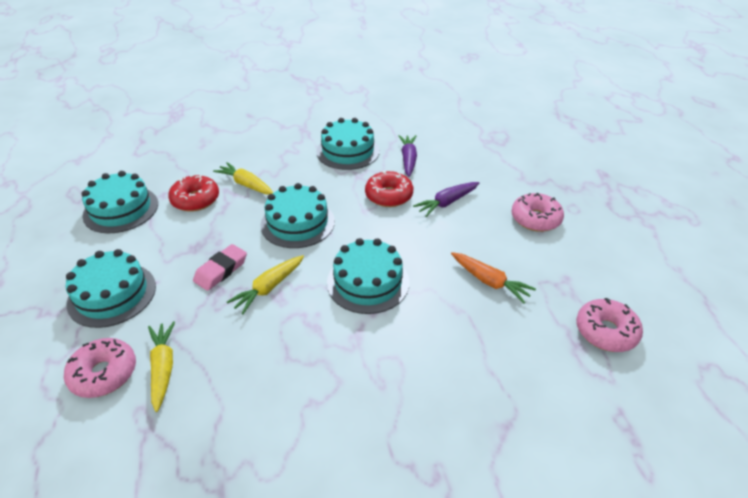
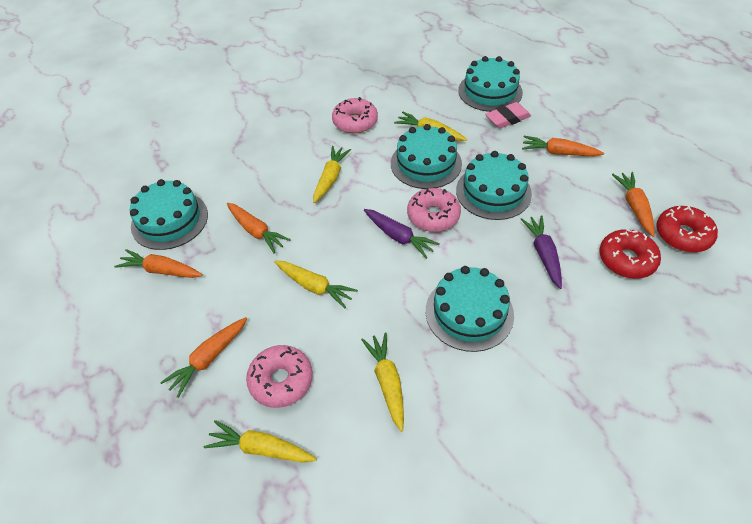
orange carrot: [451,252,536,303] = 1 -> [114,249,203,278] [160,317,247,398] [227,203,291,253] [522,136,604,156] [612,172,655,237] = 5
yellow carrot: [148,321,175,412] [213,162,273,195] [227,255,304,314] = 3 -> [204,420,317,463] [274,261,358,309] [313,146,351,203] [361,332,404,432] [394,112,467,141] = 5

